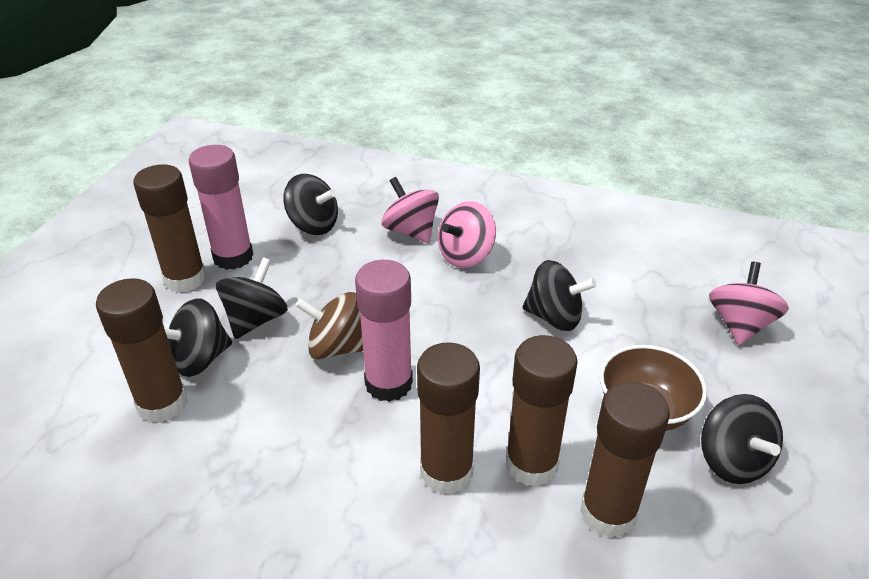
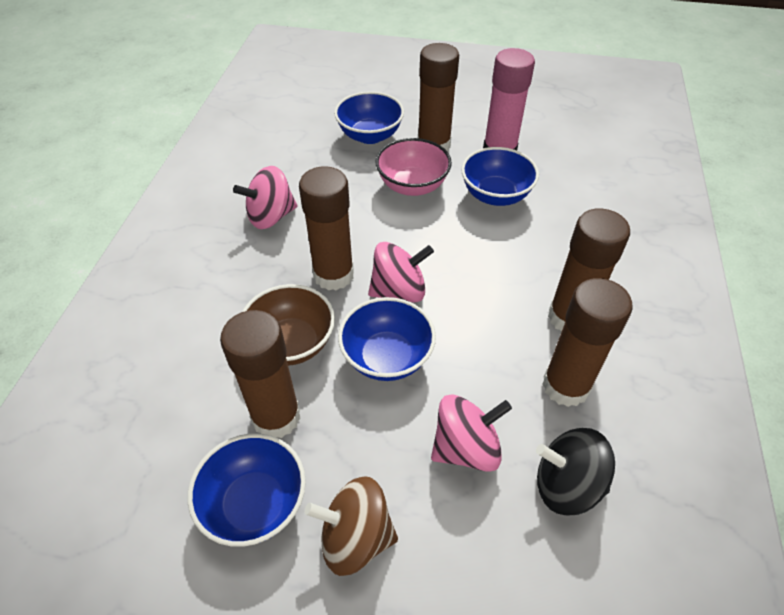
black spinning top: [164,298,232,377] [216,257,288,339] [283,174,338,235] [522,260,597,331] [701,394,783,484] = 5 -> [536,428,615,515] = 1
blue bowl: none = 0 -> [188,433,306,547] [334,91,404,144] [338,297,436,381] [461,147,539,206] = 4
pink bowl: none = 0 -> [376,138,452,196] = 1
pink glue stick: [189,145,254,270] [355,260,413,402] = 2 -> [483,48,535,150] = 1

